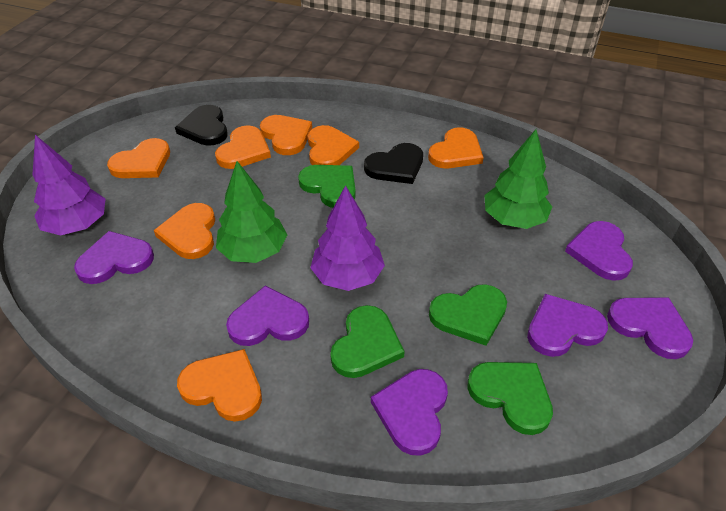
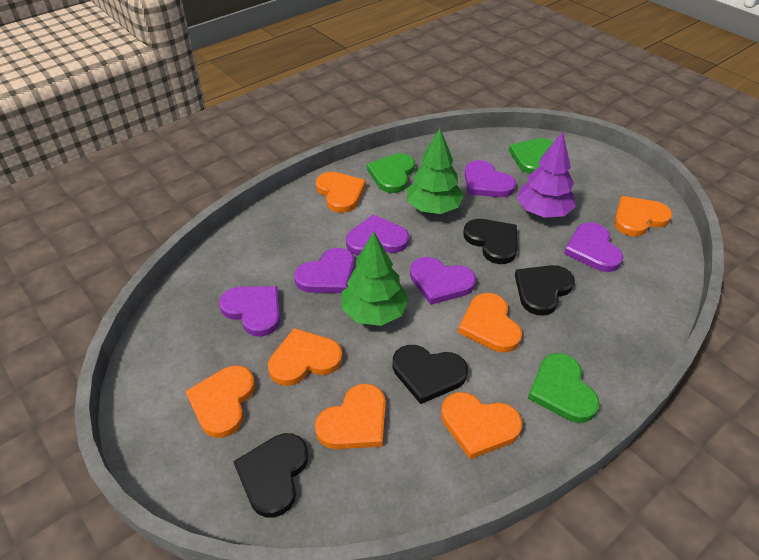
black heart: [175,105,228,146] [364,143,423,184] = 2 -> [233,433,308,518] [393,345,468,404] [463,219,518,264] [515,265,575,316] = 4
green heart: [298,165,356,208] [330,305,405,378] [429,284,507,346] [467,362,553,435] = 4 -> [367,153,415,193] [509,138,553,174] [528,353,600,423] = 3
purple tree: [33,135,105,236] [310,185,385,291] = 2 -> [517,132,576,218] = 1

